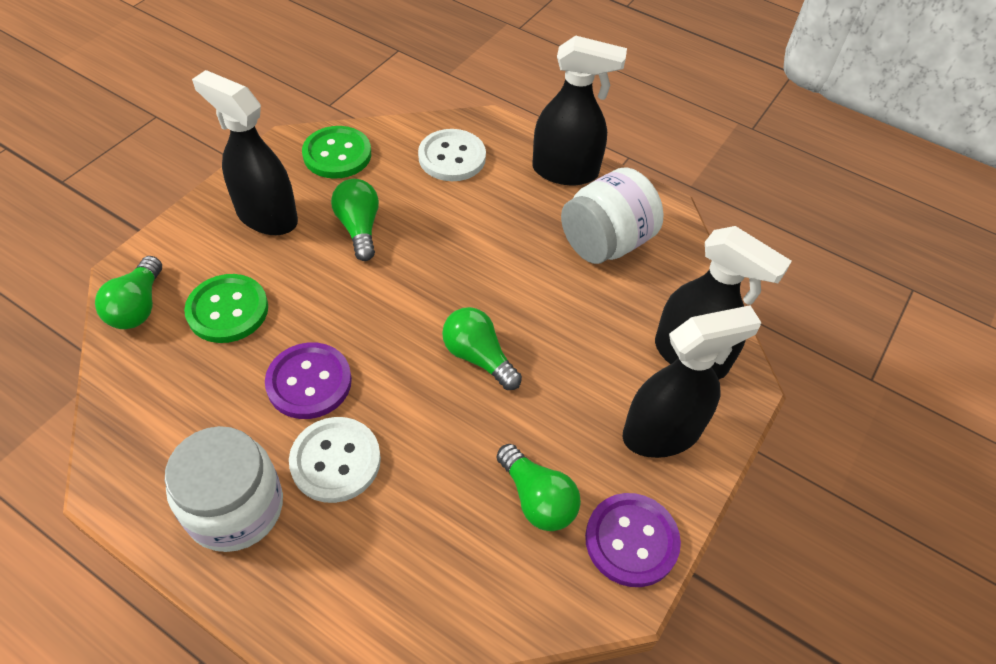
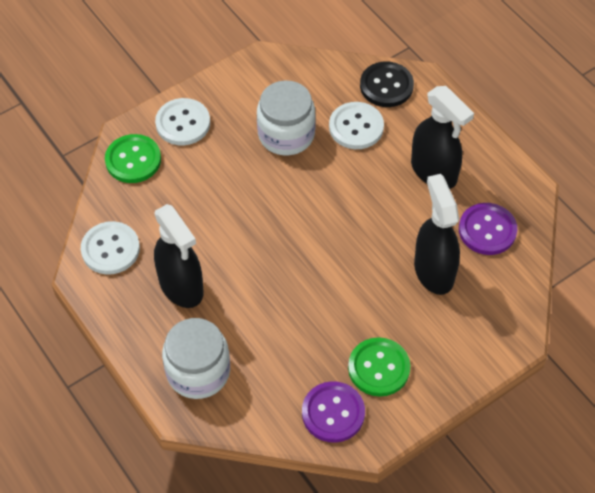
black button: none = 0 -> [360,61,414,107] = 1
black spray bottle: [192,70,298,235] [532,36,627,185] [623,305,762,458] [655,226,792,380] = 4 -> [154,204,203,308] [411,86,474,189] [414,174,460,295] = 3
green light bulb: [95,256,162,329] [331,179,379,261] [442,307,522,390] [496,444,581,531] = 4 -> none = 0
white button: [289,417,381,503] [418,129,486,181] = 2 -> [81,221,140,275] [155,98,210,145] [329,102,384,149] = 3

